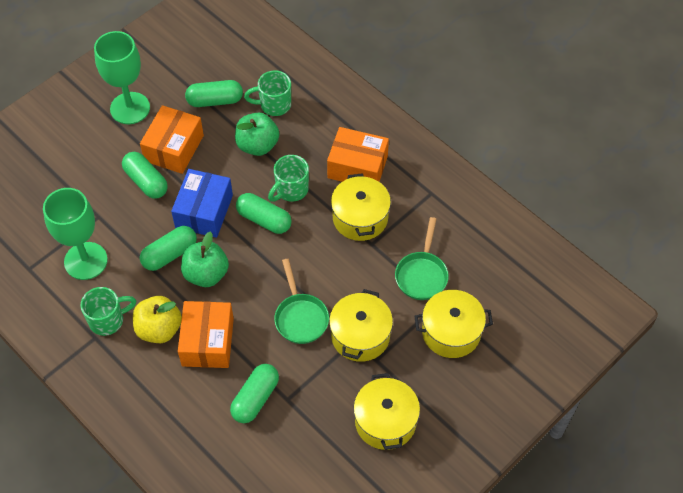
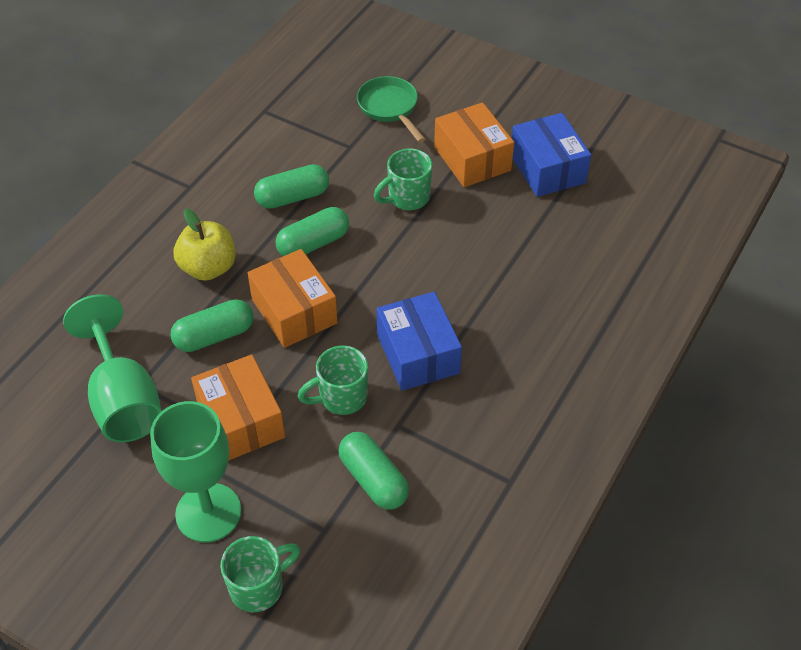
blue box: [171,169,233,238] = 1 -> [376,292,462,391] [512,113,591,197] = 2
green apple: [181,231,229,287] [235,113,279,156] = 2 -> none = 0
green capsule: [122,152,168,199] [140,226,197,271] [185,80,243,107] [230,364,279,423] [236,193,292,234] = 5 -> [170,299,254,352] [254,164,329,209] [276,207,349,256] [338,432,409,509] = 4
green pan: [274,259,329,344] [395,217,449,300] = 2 -> [357,76,425,142] = 1
yellow pot: [329,289,393,362] [331,173,391,241] [354,373,420,450] [414,290,493,358] = 4 -> none = 0

